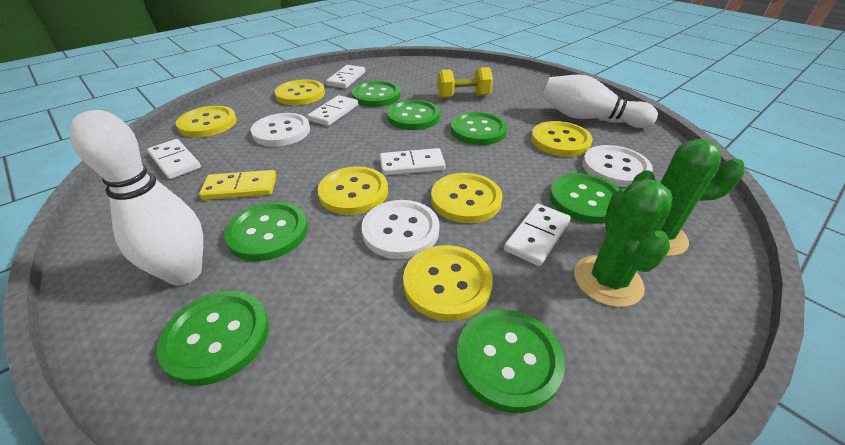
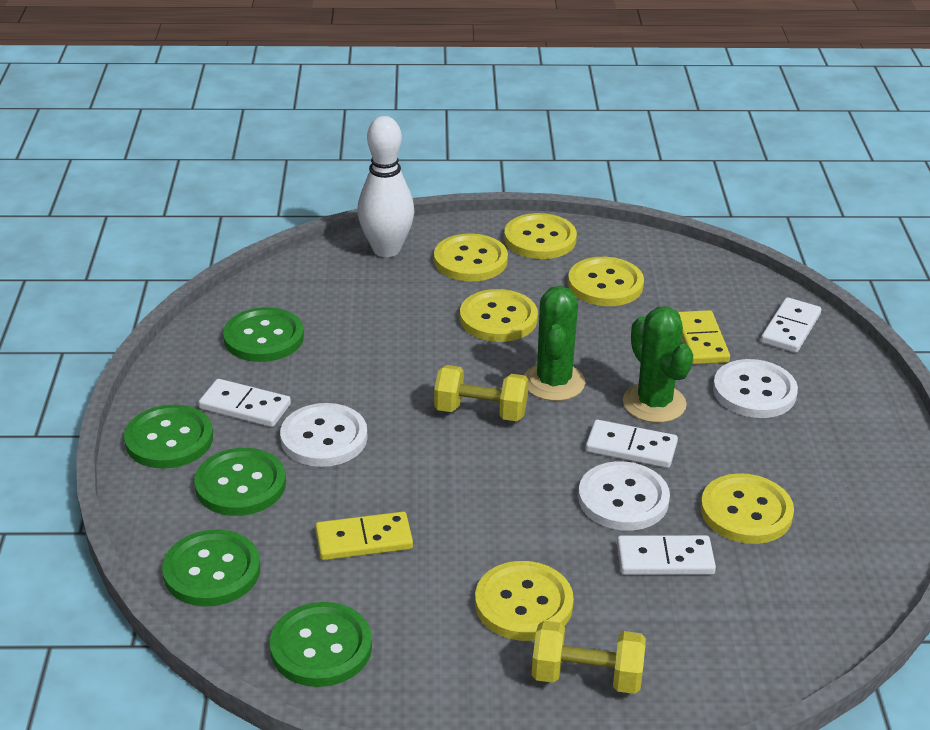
green button: [157,291,269,386] [224,201,308,261] [352,81,401,107] [387,100,440,130] [451,112,507,145] [456,310,565,413] [549,173,620,224] = 7 -> [124,404,213,469] [162,529,260,607] [194,448,286,516] [223,307,304,362] [270,602,372,687] = 5
white bowling pin: [70,110,203,285] [542,75,658,128] = 2 -> [357,116,414,257] = 1
white domino: [147,139,201,179] [307,95,358,126] [326,65,366,88] [380,148,446,175] [504,203,571,266] = 5 -> [198,379,291,427] [586,420,678,468] [617,535,716,575] [761,297,821,353] = 4
yellow domino: [199,170,276,200] = 1 -> [315,512,413,560] [678,310,730,364] = 2
yellow dumbbell: [437,67,493,98] = 1 -> [434,365,529,421] [532,621,646,694] = 2

